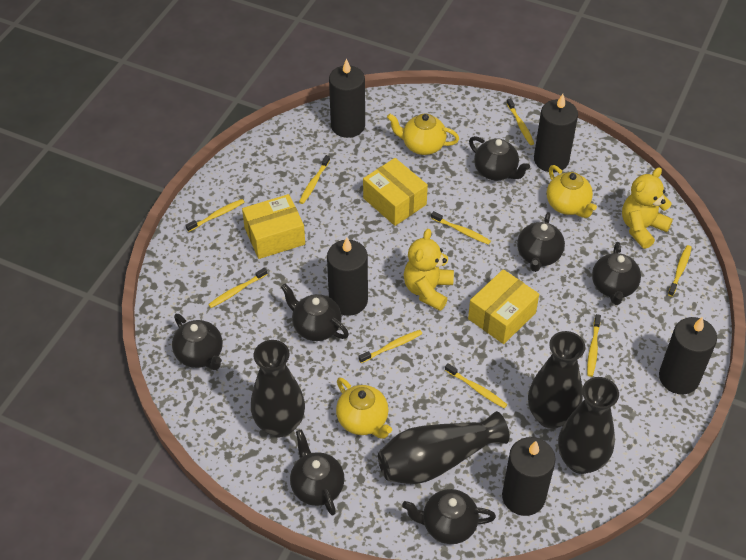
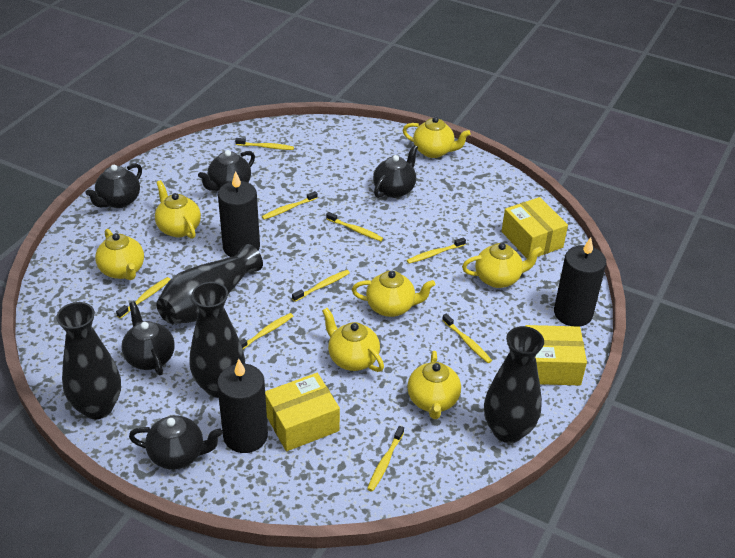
black candle: [327,237,368,316] [329,59,365,138] [502,437,556,516] [534,94,578,172] [659,317,717,394] = 5 -> [217,359,268,453] [218,171,260,257] [554,237,606,327] = 3
black teapot: [172,314,223,370] [281,284,349,341] [290,430,345,515] [402,489,496,544] [469,136,530,180] [517,212,565,272] [592,242,641,305] = 7 -> [86,163,142,208] [122,302,175,375] [129,416,223,469] [198,150,255,191] [373,145,418,198] = 5
yellow teapot: [336,377,392,439] [387,114,459,155] [547,165,597,218] = 3 -> [95,229,144,280] [155,180,201,239] [322,308,384,372] [352,271,435,317] [403,117,471,158] [407,351,461,419] [462,243,542,288] = 7
yellow teddy bear: [404,229,454,311] [622,167,673,249] = 2 -> none = 0

